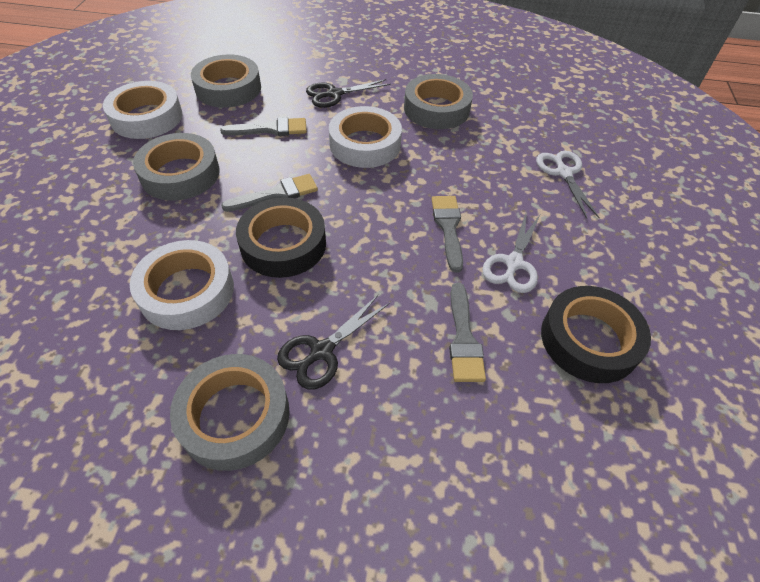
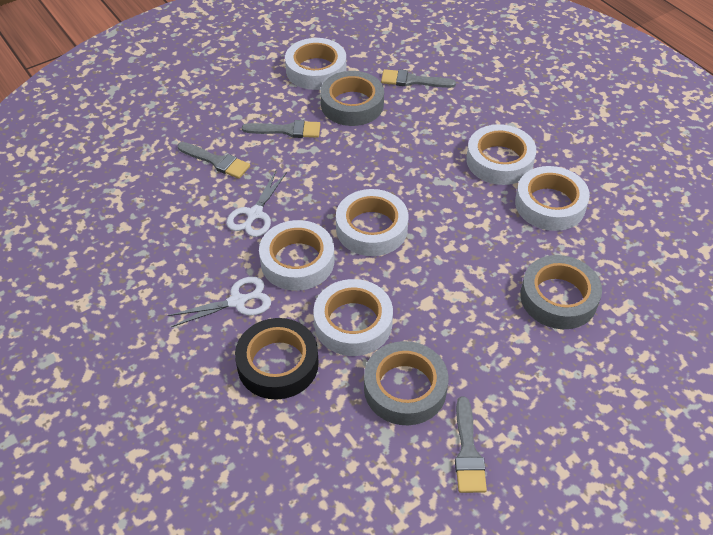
black scissors: [277,295,390,390] [306,79,391,108] = 2 -> none = 0
black tape: [236,197,326,278] [541,286,651,383] = 2 -> [235,318,319,399] = 1
grey tape: [133,133,220,201] [170,354,290,471] [191,54,261,108] [404,74,473,129] = 4 -> [320,71,384,126] [364,341,448,425] [520,255,602,329] = 3
white tape: [103,81,183,139] [130,240,234,330] [329,106,402,168] = 3 -> [259,220,334,291] [285,38,346,90] [313,279,393,356] [336,189,409,256] [466,124,536,185] [515,166,590,231] = 6

